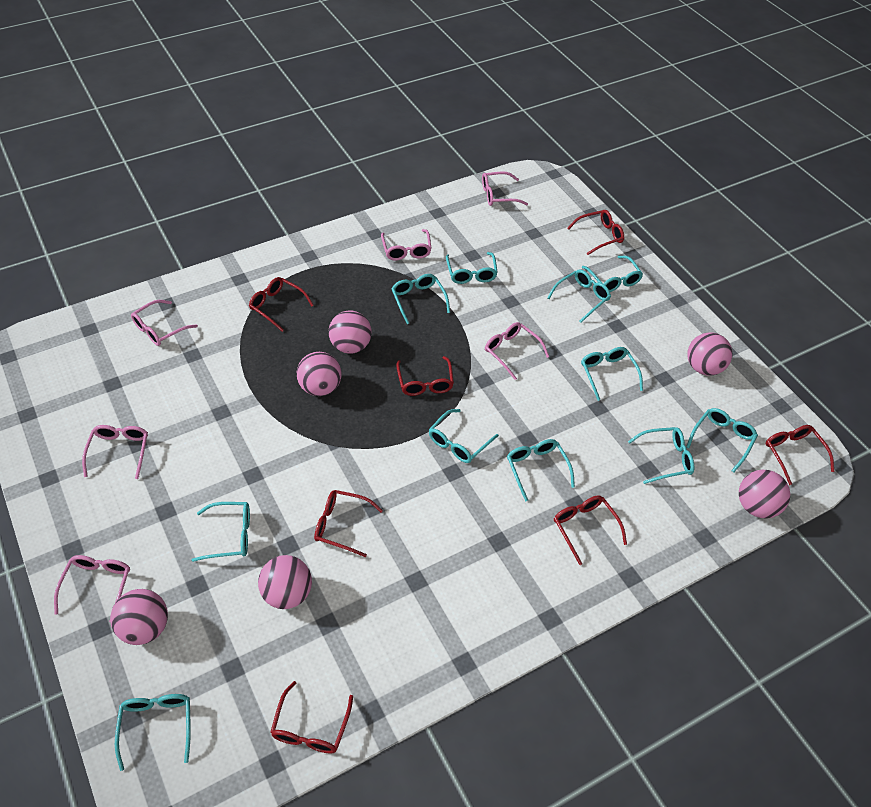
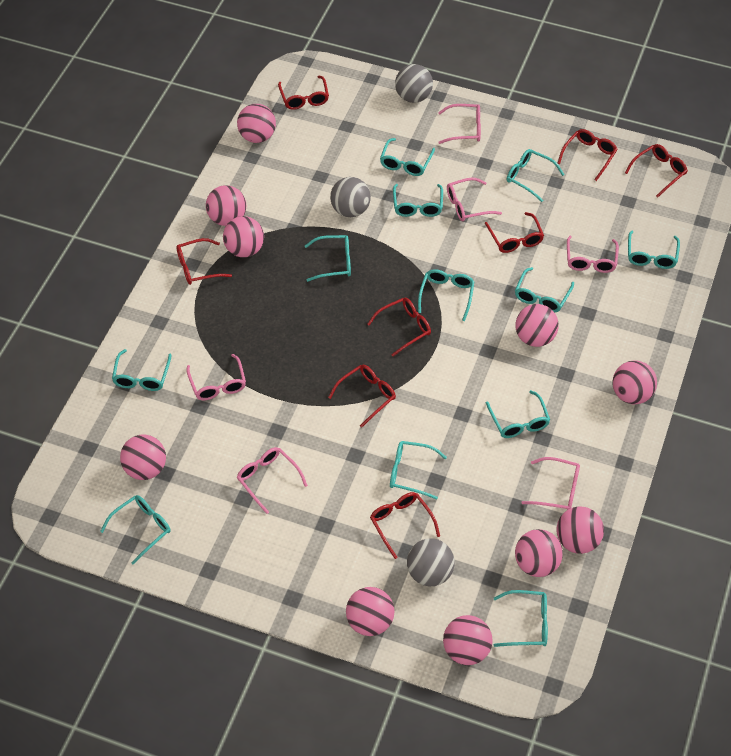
grey ball: none = 0 -> [330,177,371,217] [395,64,433,103] [407,538,455,586] = 3
pink ball: [110,589,168,645] [258,555,312,609] [297,352,342,396] [329,310,372,354] [687,332,732,376] [739,470,790,518] = 6 -> [120,435,166,480] [206,185,246,226] [223,216,264,257] [237,104,276,143] [346,587,395,636] [443,615,493,665] [515,304,559,347] [515,529,563,577] [556,507,604,554] [612,360,657,405] = 10
red glasses: [249,277,314,332] [270,681,353,754] [314,490,383,557] [396,356,454,396] [554,495,627,565] [567,210,624,255] [765,425,834,485] = 7 -> [176,238,232,285] [278,76,329,110] [328,365,396,428] [368,298,431,356] [370,492,440,559] [485,212,544,253] [557,129,618,181] [625,144,688,197] = 8
turquoise glasses: [115,694,191,771] [191,502,250,562] [391,274,450,324] [429,409,499,463] [446,252,498,284] [507,439,575,501] [547,269,611,323] [581,347,643,401] [582,256,643,292] [628,427,694,484] [686,408,758,473] = 11 -> [100,495,171,565] [112,349,172,391] [305,235,351,282] [380,138,435,176] [390,441,447,500] [393,184,443,217] [418,269,475,321] [486,390,550,438] [493,590,548,647] [507,149,565,202] [515,267,574,312] [628,230,680,269] = 12

